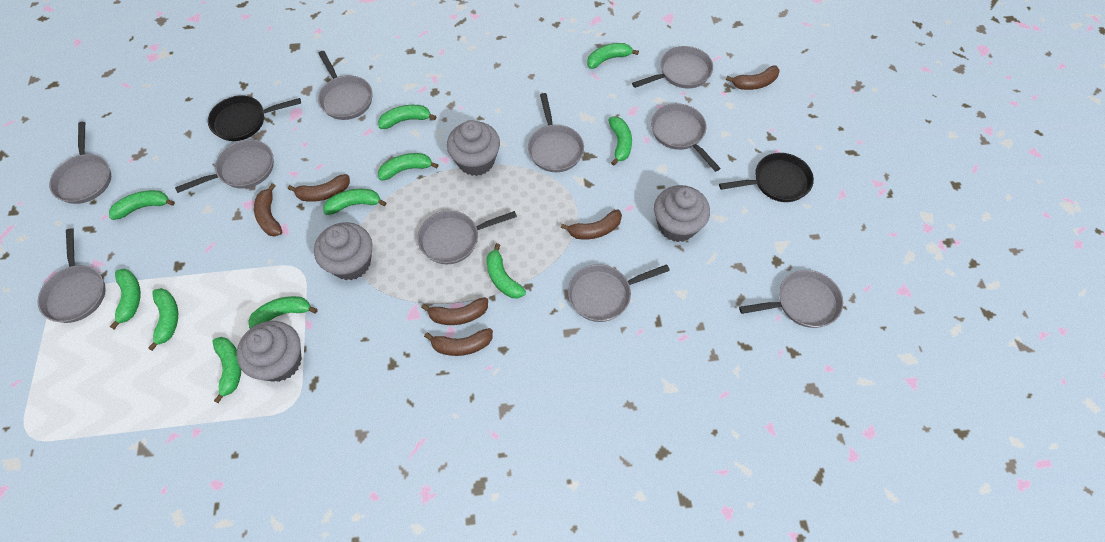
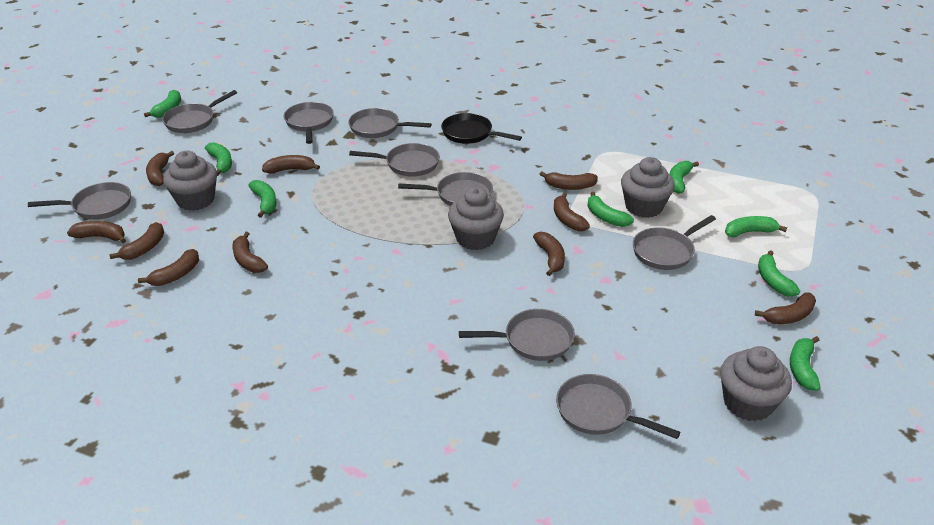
black pan: [208,95,301,141] [719,153,814,202] = 2 -> [441,113,522,144] = 1
brown banana: [254,183,282,237] [288,174,350,202] [421,297,488,325] [424,328,493,356] [561,209,622,240] [726,65,780,90] = 6 -> [67,221,126,243] [109,222,164,260] [138,249,199,286] [146,151,174,186] [232,232,268,273] [262,155,320,174] [533,232,565,276] [540,171,598,190] [554,192,590,231] [755,292,816,324] = 10
green banana: [109,190,175,220] [110,269,141,329] [148,288,178,351] [213,337,241,403] [248,296,318,329] [324,189,387,215] [378,105,437,129] [378,153,438,181] [486,243,526,298] [587,43,639,69] [609,117,632,166] = 11 -> [144,90,181,118] [205,142,232,176] [248,180,277,218] [587,192,634,227] [670,161,699,194] [725,216,787,237] [758,250,800,297] [790,336,821,391] = 8
grey pan: [37,228,106,323] [49,122,111,204] [175,140,274,193] [318,51,373,120] [418,211,517,264] [528,93,584,172] [568,264,670,322] [632,46,713,89] [651,103,721,172] [739,270,843,328] = 10 -> [28,182,131,220] [162,90,237,133] [284,102,334,144] [348,108,432,138] [349,143,440,177] [398,172,493,206] [459,309,575,361] [556,374,680,439] [633,215,716,270] = 9

